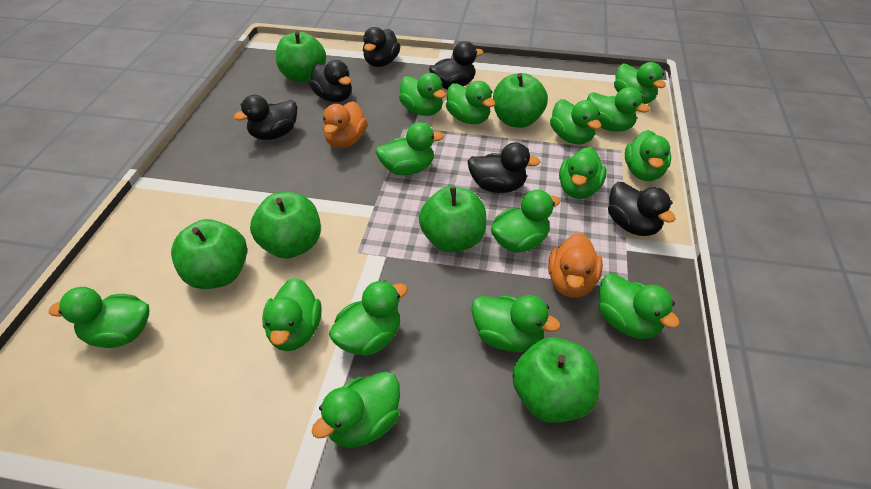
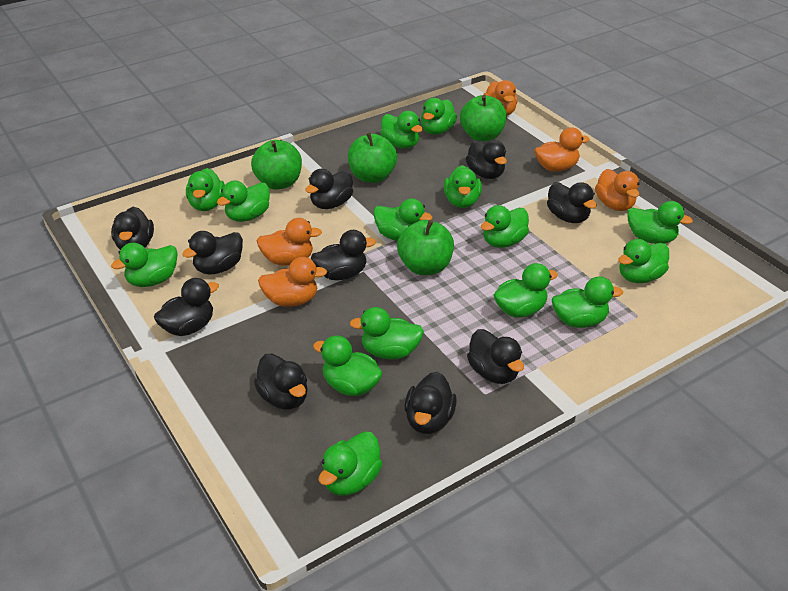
black duck: [234,95,297,140] [309,60,352,102] [363,27,400,67] [429,41,483,89] [468,142,541,193] [608,182,675,236] = 6 -> [111,207,154,250] [154,278,219,336] [182,231,243,275] [254,354,308,410] [305,169,353,209] [311,230,376,280] [405,372,457,434] [466,140,507,179] [467,329,524,384] [547,182,597,223] = 10
green apple: [171,219,247,289] [250,192,321,259] [276,31,326,82] [419,186,487,253] [493,73,548,128] [512,337,600,423] = 6 -> [251,140,302,190] [348,132,397,183] [397,220,454,275] [460,95,507,141] = 4
orange duck: [323,101,367,148] [548,233,603,298] = 2 -> [256,218,322,266] [258,257,327,307] [483,80,517,116] [534,127,590,172] [595,169,639,211] = 5

